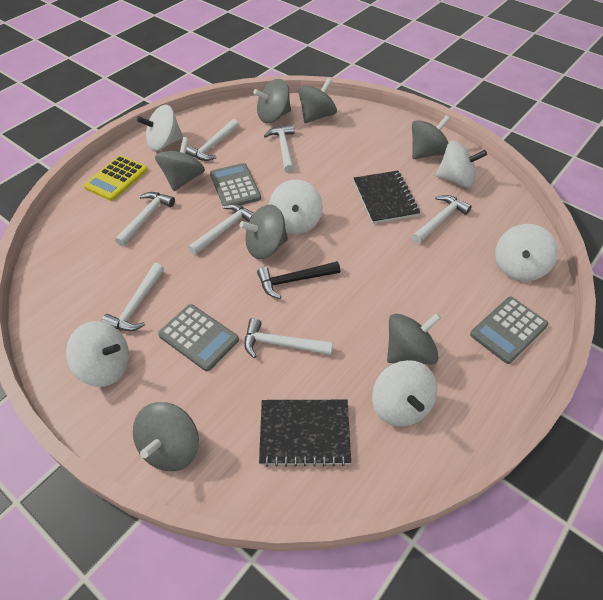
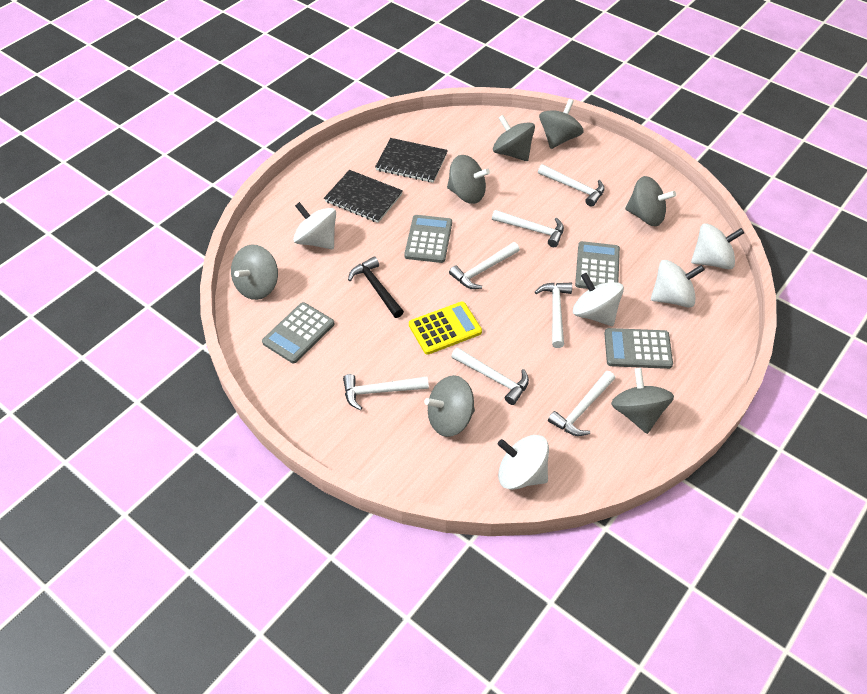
grey calculator: [158,304,239,371] [210,163,261,206] [470,297,548,364] = 3 -> [262,302,334,363] [404,215,452,263] [575,241,620,289] [604,328,673,369] = 4
white spinning top: [66,321,129,387] [137,105,183,151] [269,180,323,234] [372,360,437,426] [436,141,487,188] [495,224,558,282] = 6 -> [293,202,336,249] [498,435,549,490] [573,273,624,326] [651,260,705,308] [691,223,744,269] = 5

